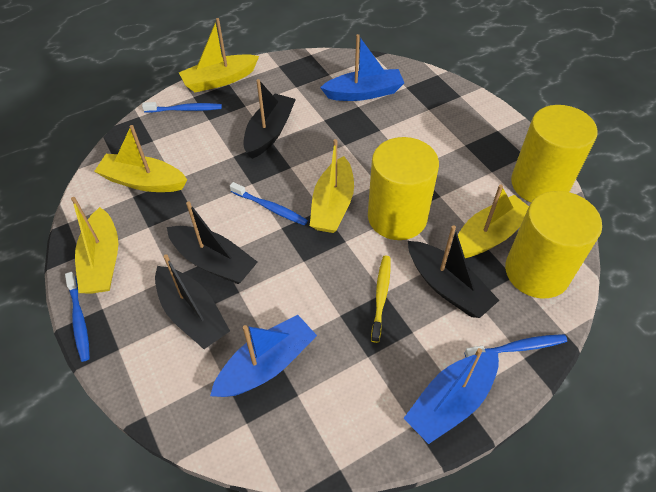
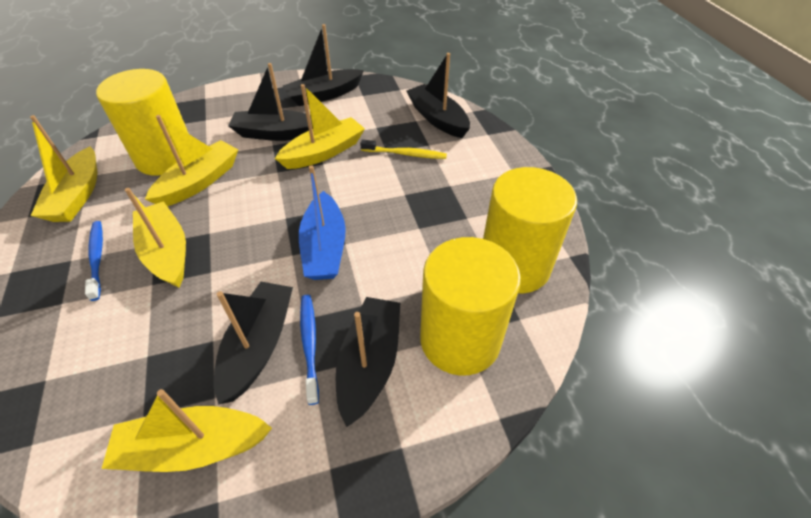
black boat: [155,254,230,349] [167,201,257,284] [243,79,296,159] [408,225,499,318] = 4 -> [214,282,293,404] [228,63,313,141] [283,24,364,106] [336,297,400,427] [406,53,470,138] = 5
blue boat: [210,315,317,397] [320,34,404,101] [403,348,499,444] = 3 -> [299,165,346,280] = 1
blue toothbrush: [65,272,90,362] [142,102,222,113] [230,182,308,226] [464,334,567,358] = 4 -> [85,221,103,301] [300,295,319,405] = 2

